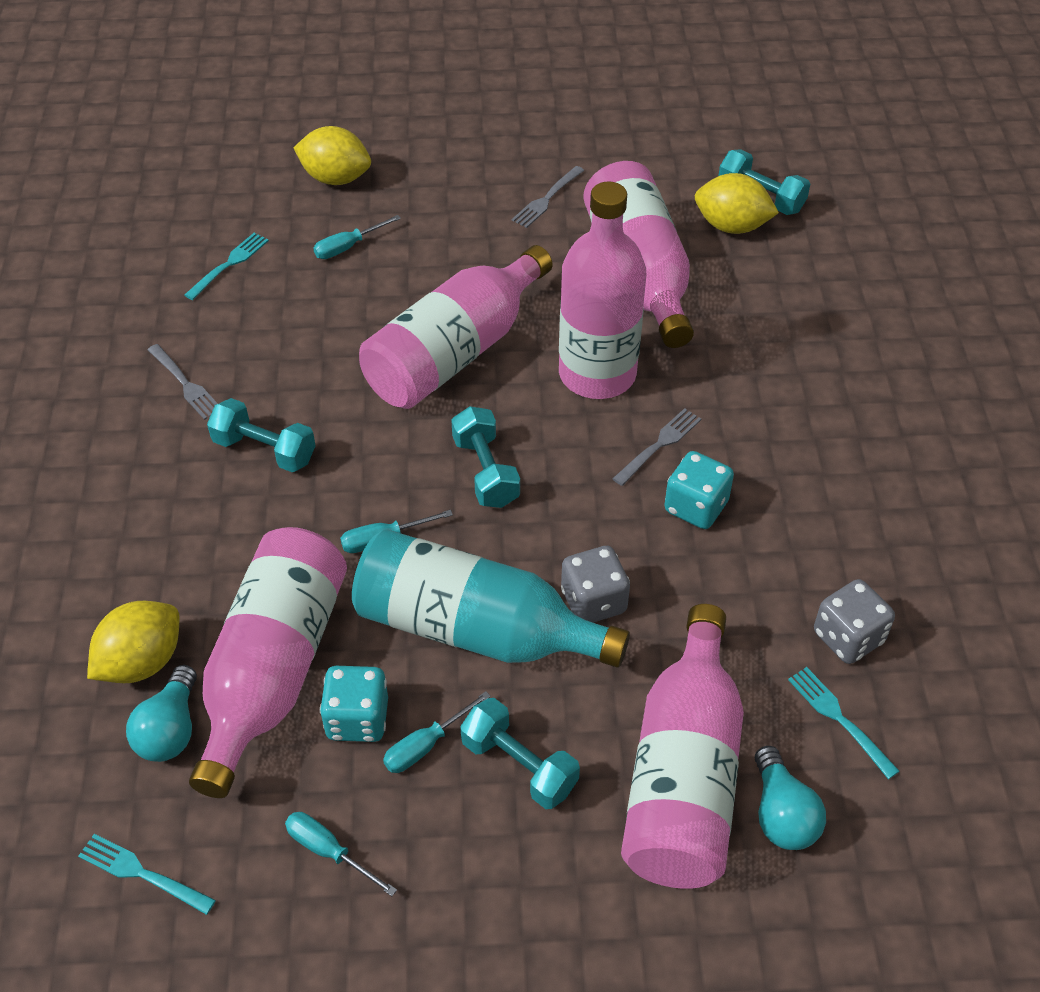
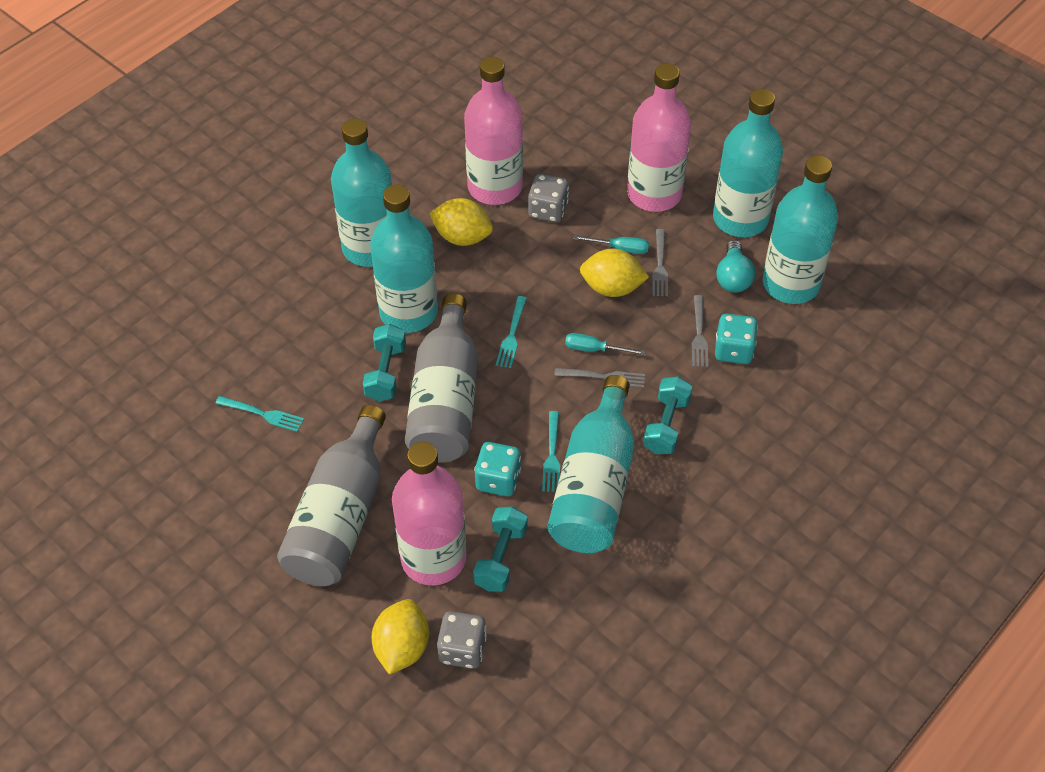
grey bottle: none = 0 -> [277,405,386,586] [405,293,478,463] = 2
pink bottle: [189,527,347,798] [359,245,553,409] [559,181,646,399] [583,161,694,348] [621,604,744,889] = 5 -> [392,442,466,585] [464,57,523,205] [627,63,691,212] = 3
turquoise bottle: [352,529,630,668] = 1 -> [331,118,392,267] [370,185,438,333] [547,375,634,553] [713,89,783,237] [763,155,838,304] = 5
turquoise dumbbell: [207,398,316,472] [451,406,520,508] [460,698,580,809] [718,149,810,215] = 4 -> [362,324,406,402] [473,507,527,592] [643,376,692,454] = 3
turquoise light bulb: [126,665,197,762] [755,746,826,850] = 2 -> [716,240,755,292] = 1
turquoise screwdriver: [285,812,397,896] [313,215,401,259] [340,510,453,553] [383,691,491,773] = 4 -> [565,333,645,355] [573,235,649,254] = 2

